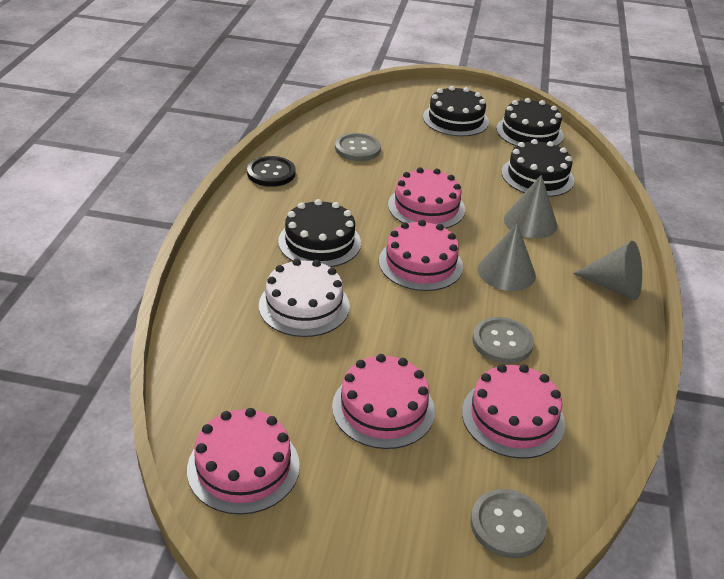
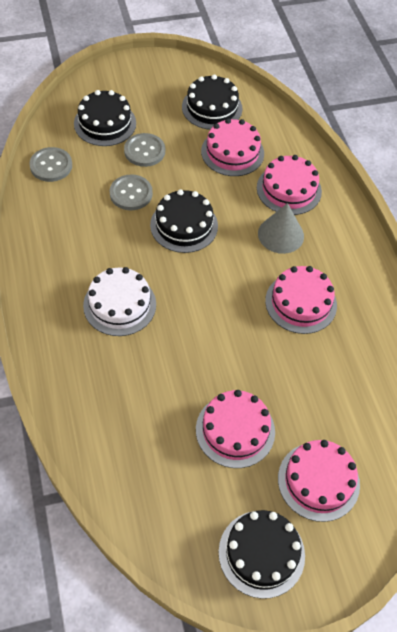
black button: [247,156,296,187] = 1 -> none = 0
grey cone: [478,223,536,291] [504,175,558,238] [573,241,642,301] = 3 -> [258,203,304,254] = 1

